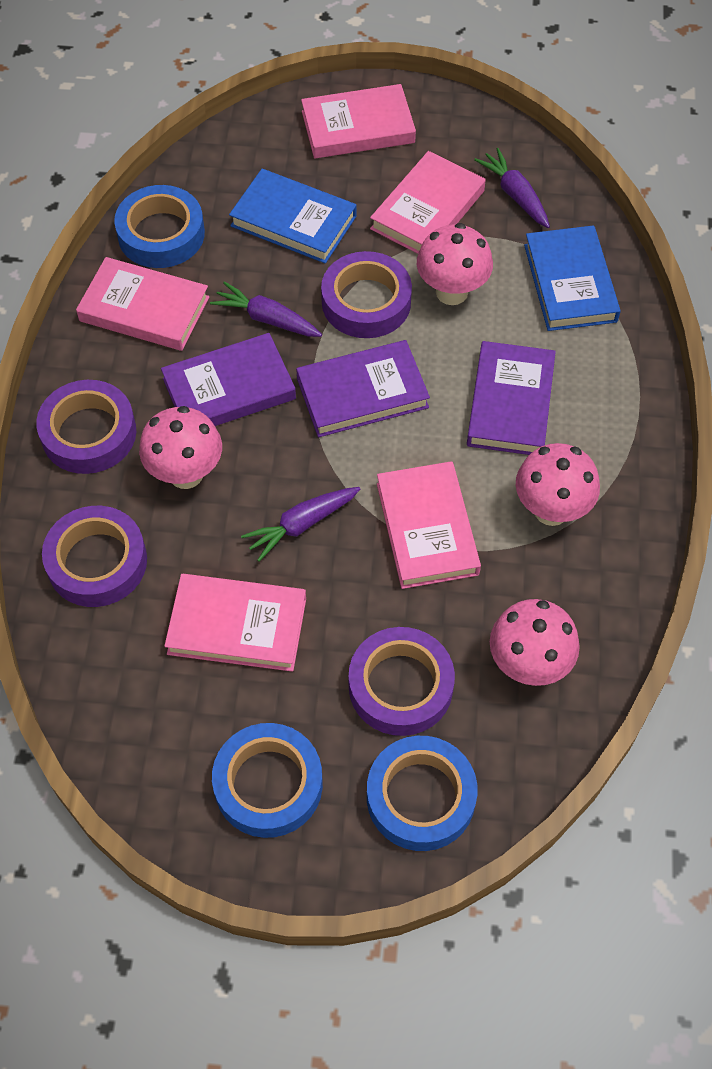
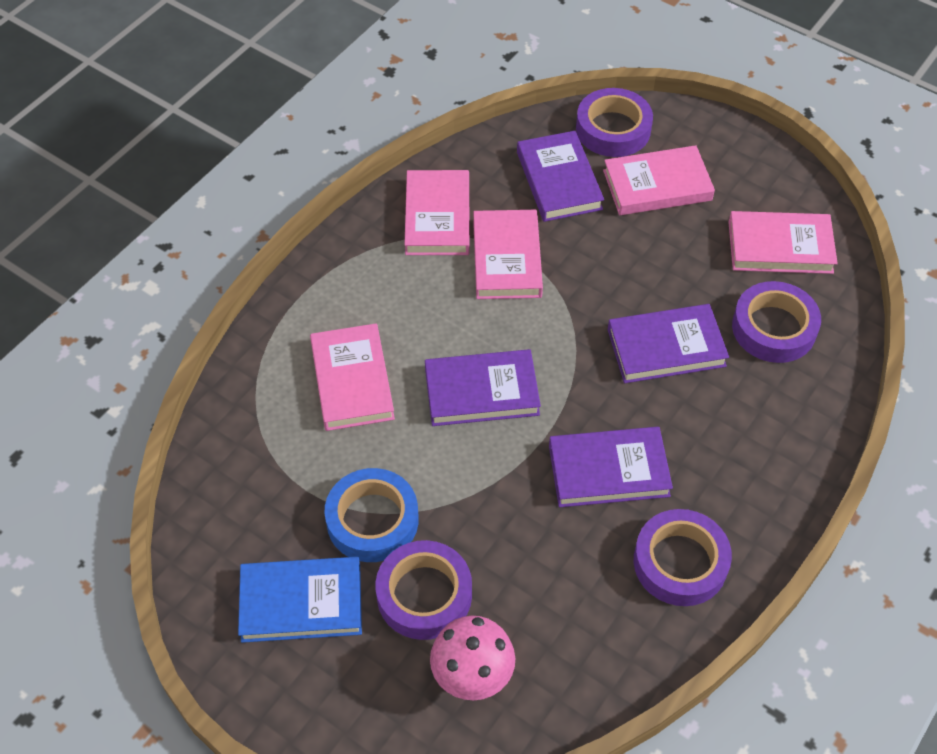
blue book: [229,169,357,264] [524,225,621,331] = 2 -> [238,557,362,643] = 1
blue tape: [114,185,205,268] [212,723,323,838] [367,736,478,851] = 3 -> [324,468,419,562] = 1
pink mushroom: [139,406,222,489] [417,223,493,305] [490,599,580,686] [516,443,600,526] = 4 -> [430,616,515,700] = 1
purple book: [161,333,296,426] [296,340,430,437] [467,341,556,455] = 3 -> [425,349,541,426] [517,131,604,222] [549,427,673,507] [607,304,729,383] = 4
purple carrot: [210,281,322,337] [241,487,360,562] [474,148,550,228] = 3 -> none = 0

